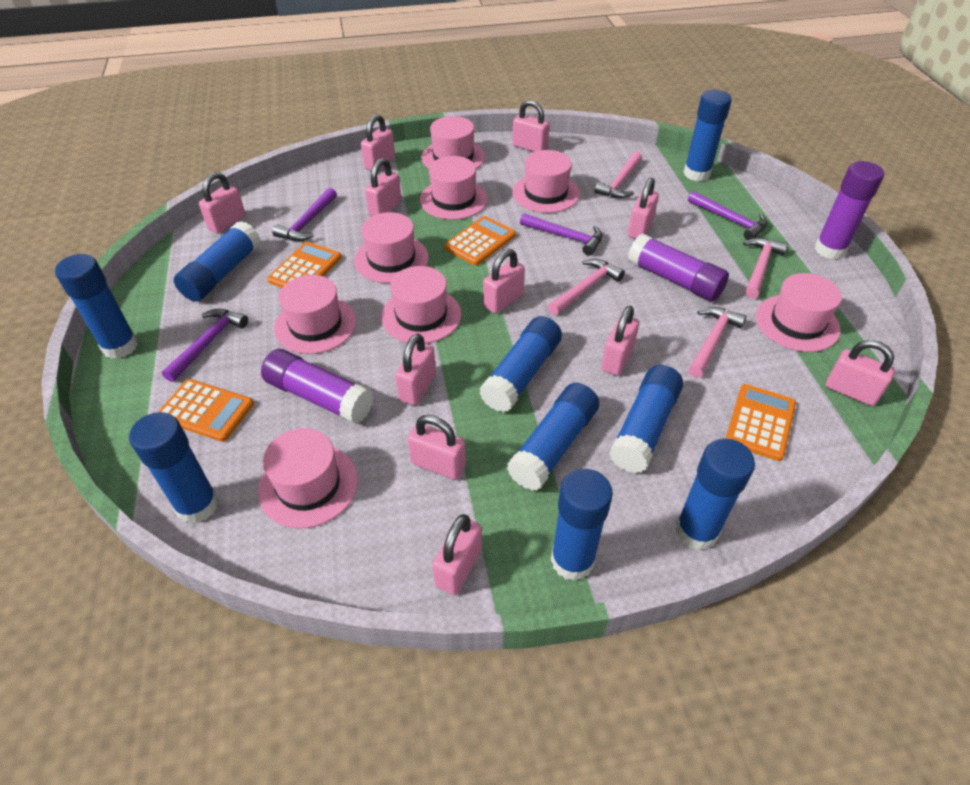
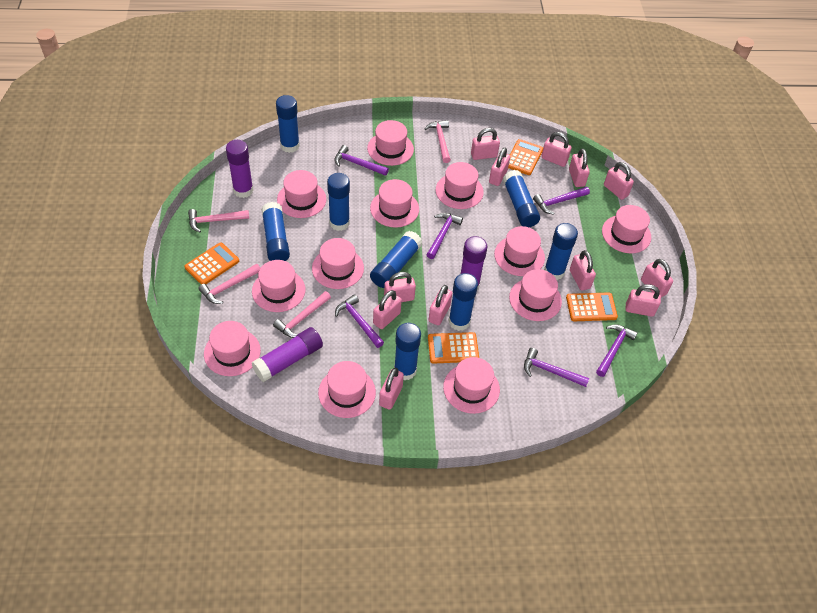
blue glue stick: [55,254,138,359] [129,412,219,524] [174,221,261,302] [480,316,562,412] [507,383,599,490] [551,469,613,581] [609,365,683,473] [675,438,755,550] [683,90,732,181] = 9 -> [261,202,290,261] [276,95,300,153] [327,173,350,231] [370,231,423,288] [394,323,421,381] [448,273,478,331] [503,170,540,227] [544,223,578,280] = 8
pink hat: [258,428,358,528] [274,275,356,354] [354,212,429,283] [381,266,461,343] [420,156,487,220] [422,116,485,169] [513,150,580,213] [756,273,842,352] = 8 -> [204,321,261,376] [252,260,305,312] [277,170,327,218] [312,238,364,289] [318,361,376,418] [367,120,414,166] [370,179,419,228] [436,162,484,209] [443,357,500,414] [494,226,545,276] [509,269,562,321] [602,205,651,253] = 12
pink padlock: [199,172,245,234] [361,114,395,171] [365,158,401,216] [395,333,436,405] [408,415,466,480] [433,514,482,595] [483,249,525,314] [512,100,550,152] [601,306,639,376] [628,178,659,239] [826,340,895,406] = 11 -> [373,290,402,329] [379,368,404,410] [384,272,416,302] [429,285,452,325] [471,128,500,160] [489,148,510,186] [541,132,572,167] [569,148,590,187] [570,250,596,291] [604,162,634,200] [626,284,661,317] [641,259,673,297] = 12
purple hammer: [162,309,248,382] [272,188,337,241] [520,213,602,256] [688,191,767,240] = 4 -> [334,145,389,176] [335,294,384,348] [426,213,463,259] [524,348,589,387] [533,187,590,215] [596,324,638,377] = 6

